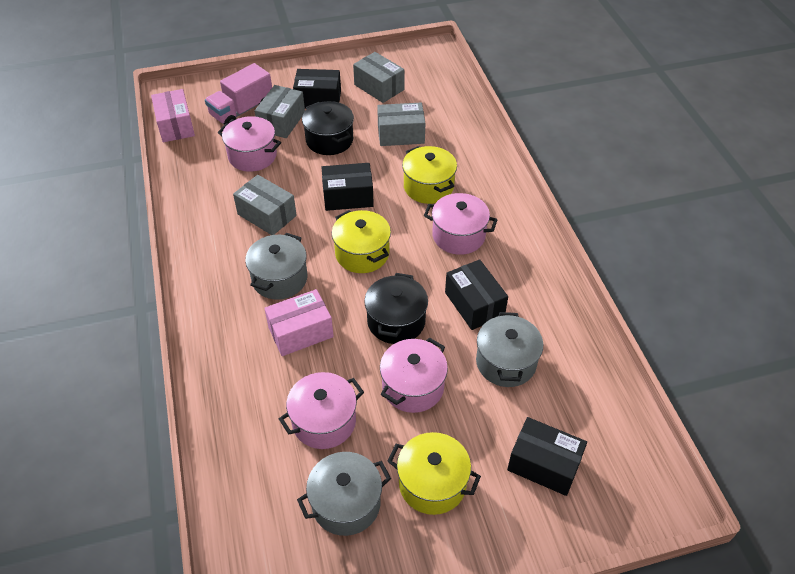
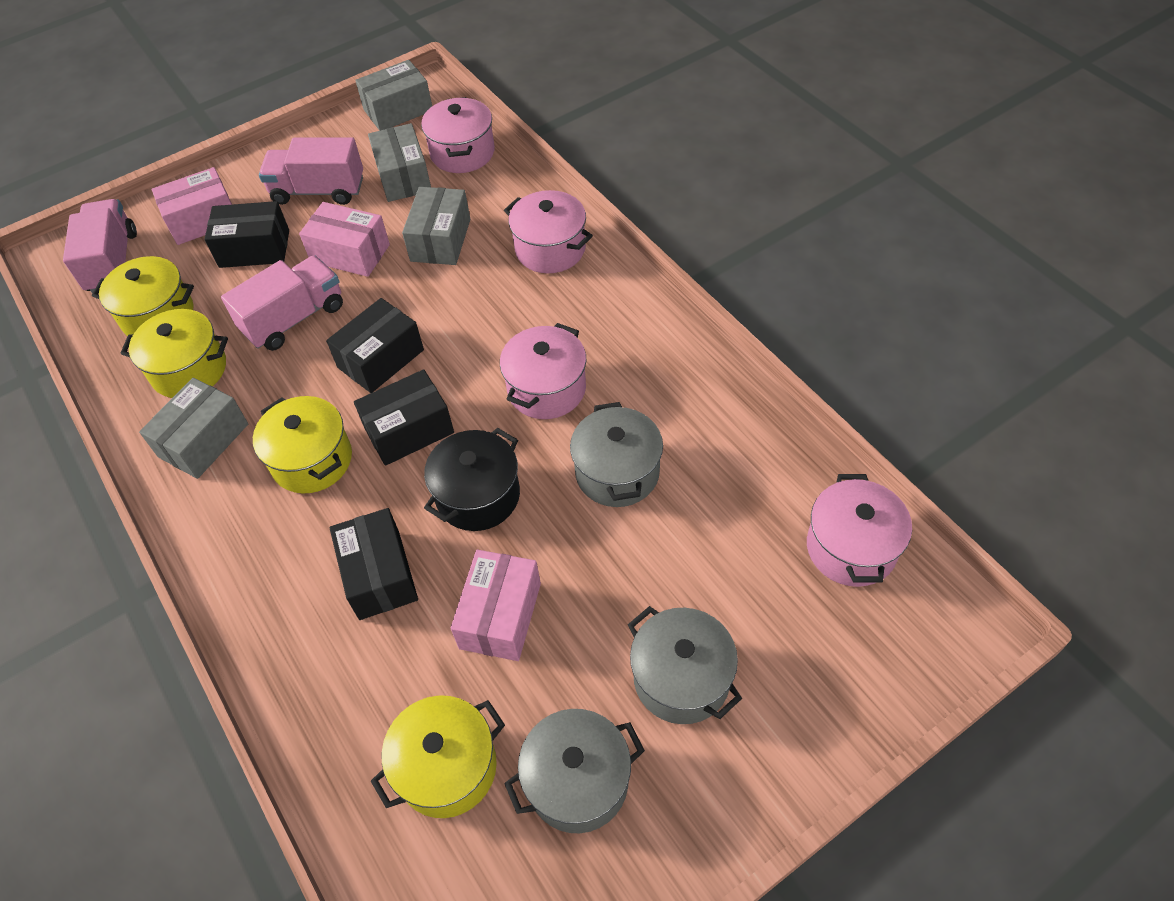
black pot: [302,101,354,155] [364,273,428,344] = 2 -> [424,428,520,531] = 1
pink box: [151,89,195,142] [264,289,334,356] = 2 -> [152,167,232,245] [299,202,390,277] [451,550,541,661] = 3
pink truck: [205,63,272,125] = 1 -> [63,199,137,293] [221,256,343,351] [259,137,363,205] = 3
yellow pot: [332,210,391,273] [387,432,481,515] [402,146,457,204] = 3 -> [92,256,194,336] [121,309,228,398] [253,396,352,493] [371,695,505,818] = 4

